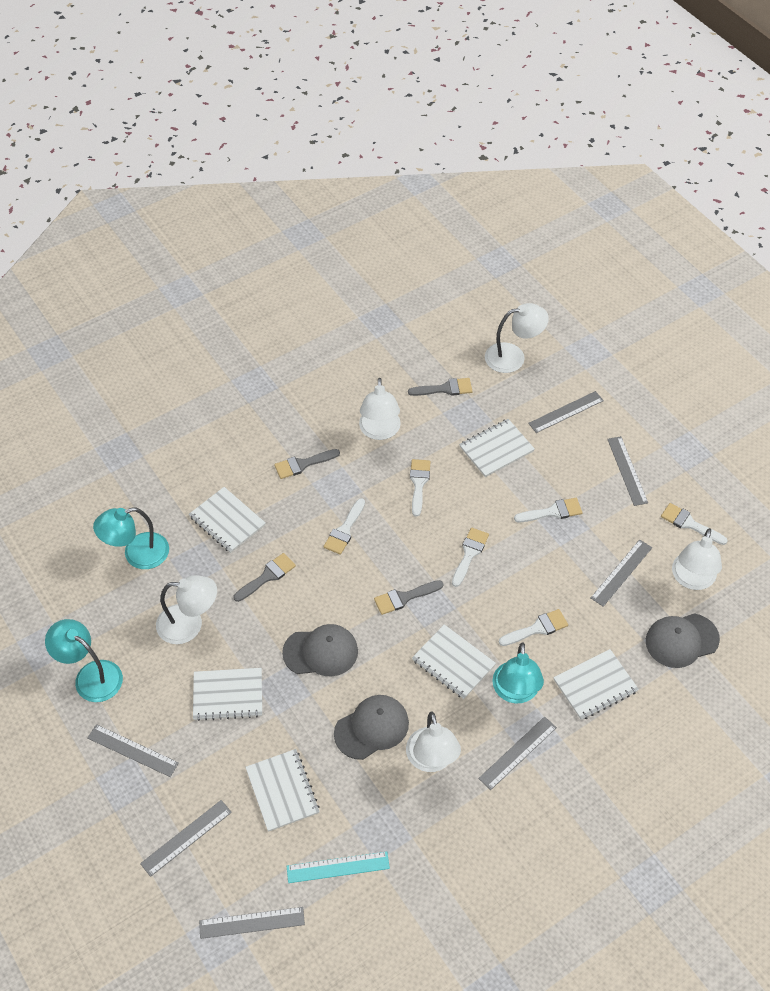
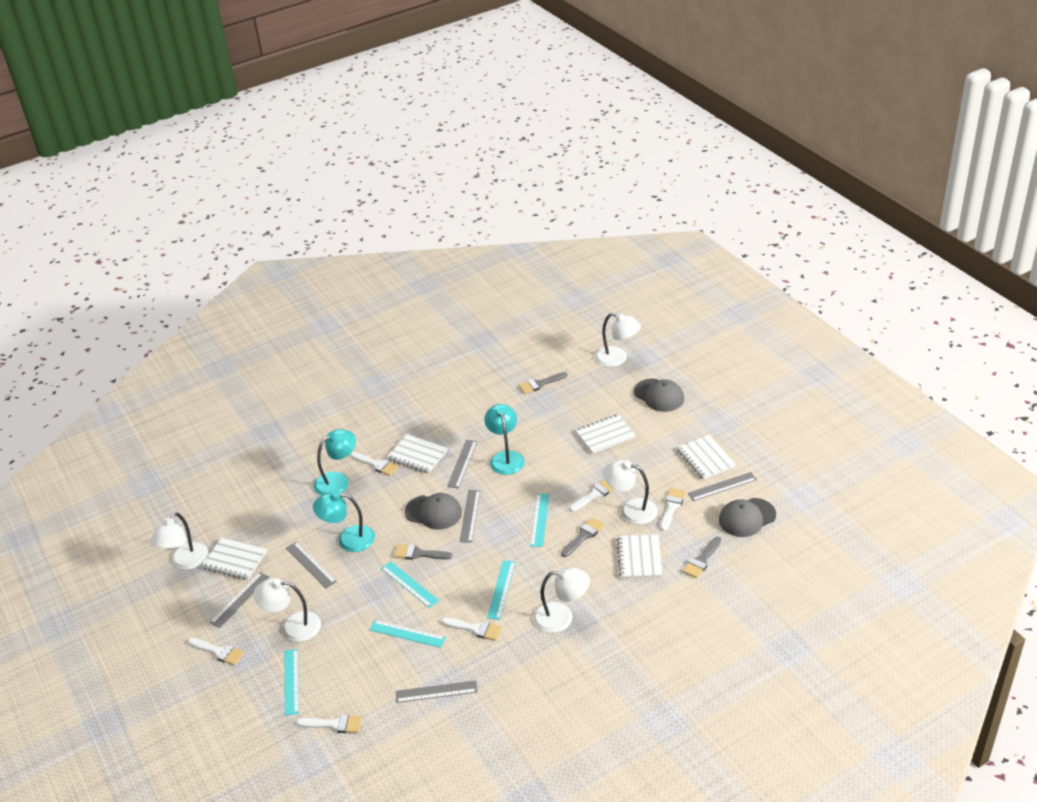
grey ruler: [88,724,179,777] [140,800,232,877] [199,907,305,939] [478,716,557,790] [528,391,604,433] [591,539,652,607] [607,436,648,506] = 7 -> [210,572,269,628] [286,542,337,588] [396,680,478,703] [447,440,477,488] [460,490,480,543] [688,472,757,501] = 6
turquoise ruler: [286,851,390,883] = 1 -> [284,649,299,716] [369,620,446,648] [381,561,439,608] [487,560,516,620] [530,494,549,547] = 5
white notebook: [189,487,266,553] [193,668,262,721] [245,749,320,832] [412,624,496,699] [459,419,535,477] [553,649,639,720] = 6 -> [201,538,267,580] [387,434,448,474] [575,414,636,454] [617,534,663,579] [677,435,736,480] = 5

